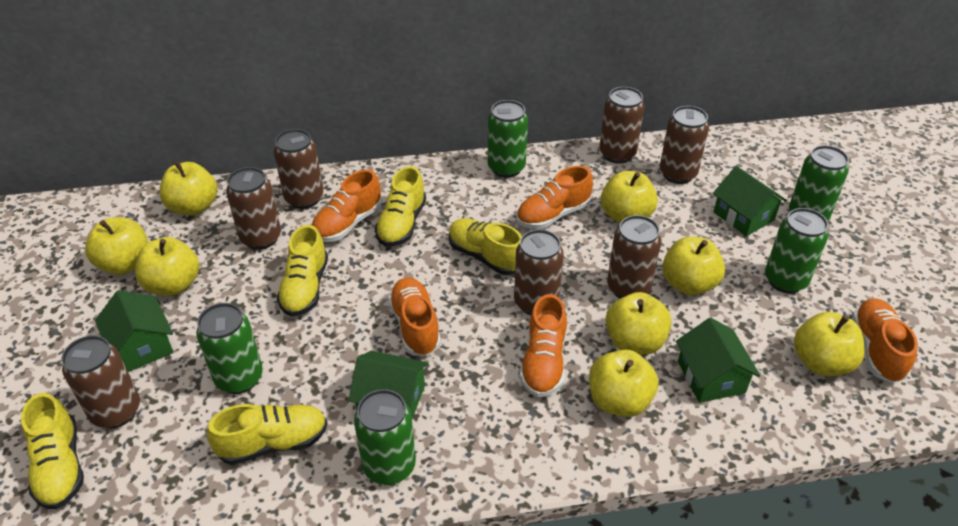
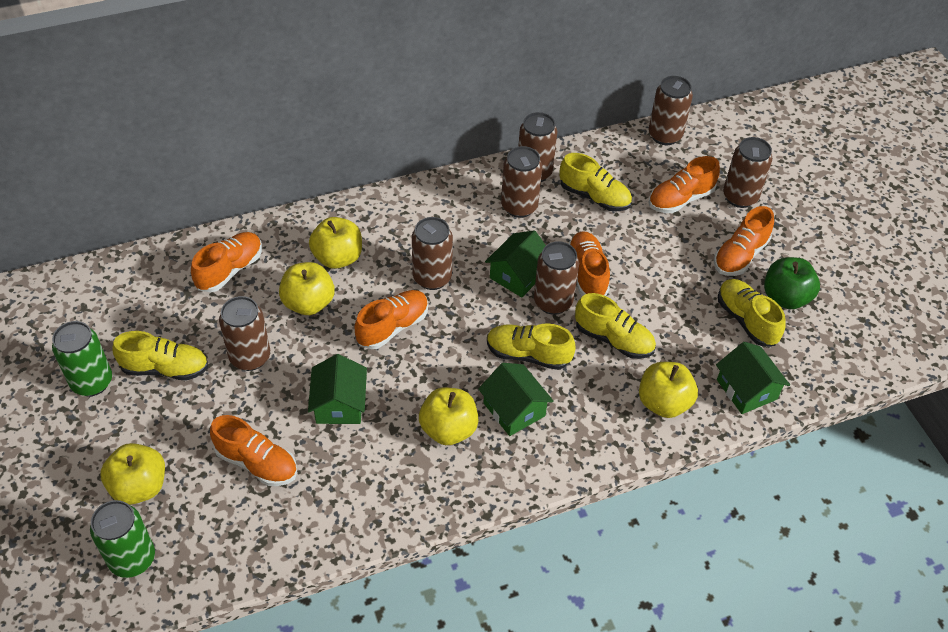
green apple: none = 0 -> [764,257,820,309] = 1
green can: [196,303,263,394] [354,389,416,485] [488,100,528,178] [765,208,829,293] [789,145,849,220] = 5 -> [52,321,112,396] [90,500,155,578] = 2
orange shoe: [312,170,382,242] [388,277,441,357] [516,166,593,229] [520,294,567,397] [852,299,918,384] = 5 -> [191,232,262,292] [210,415,297,486] [354,290,428,349] [568,231,610,296] [648,156,720,213] [714,206,774,276] = 6
yellow apple: [85,217,149,275] [135,237,199,296] [159,161,217,216] [589,349,659,417] [601,171,658,223] [606,292,671,355] [662,237,725,295] [794,312,865,376] = 8 -> [100,443,165,505] [279,262,335,315] [309,217,362,269] [419,387,478,445] [639,362,698,418] = 5

